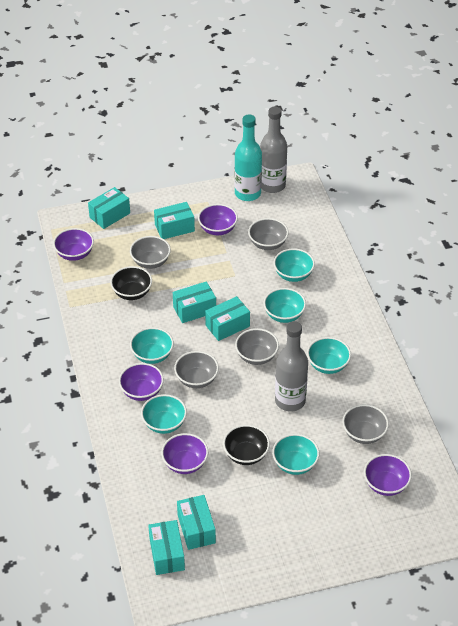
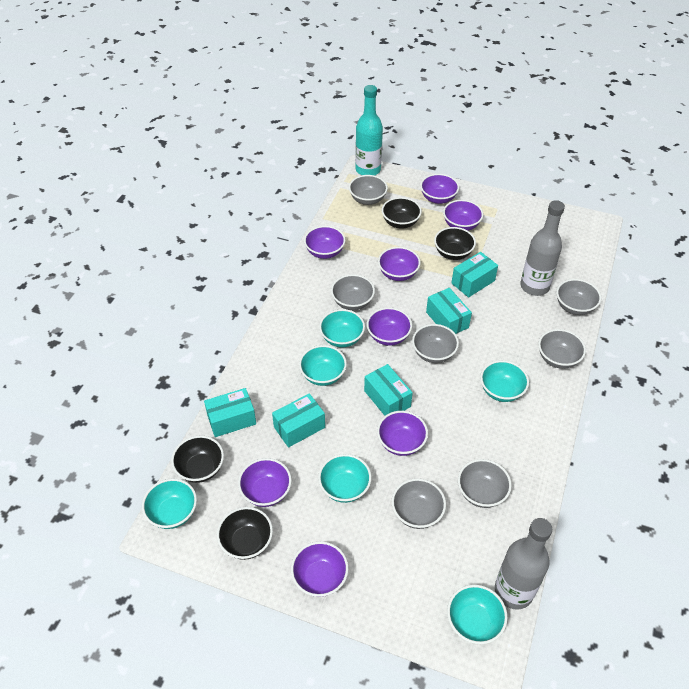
black bowl: [110,266,152,300] [223,425,270,465] = 2 -> [171,436,224,483] [217,507,273,560] [382,197,422,229] [434,227,476,260] = 4
grey bowl: [130,236,171,269] [174,351,219,388] [235,328,279,365] [248,218,289,250] [342,404,389,444] = 5 -> [331,274,375,310] [349,175,388,205] [392,478,446,529] [412,324,459,363] [458,459,512,508] [538,329,586,369] [556,279,601,315] = 7
purple bowl: [53,228,94,261] [119,363,164,401] [161,433,208,474] [198,204,238,235] [364,454,412,496] = 5 -> [238,458,292,507] [291,541,349,597] [304,226,346,259] [367,307,412,346] [377,411,428,456] [378,247,421,281] [420,174,459,204] [443,200,483,231] = 8
turquoise box: [88,187,130,229] [148,520,185,575] [154,202,195,239] [173,281,216,323] [177,495,216,550] [205,296,250,341] = 6 -> [204,388,256,437] [272,393,325,448] [364,364,413,416] [426,288,472,334] [451,252,498,298] = 5

